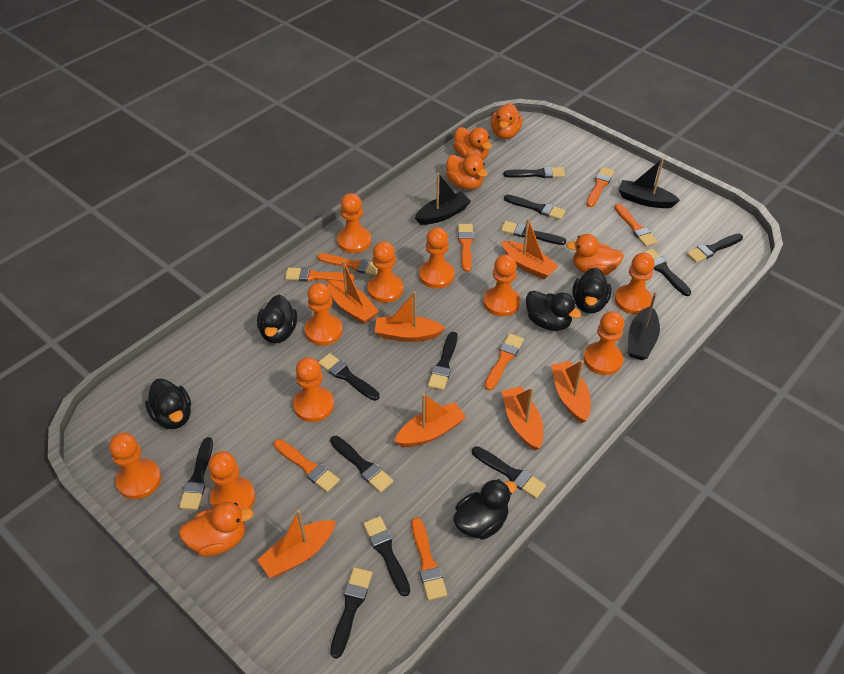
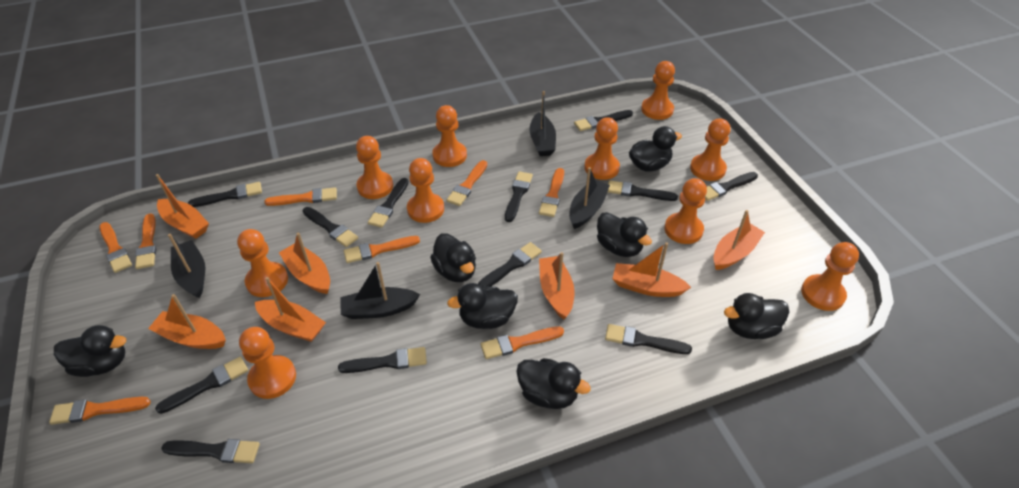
black boat: [415,173,471,225] [618,158,680,208] [628,291,660,360] = 3 -> [168,234,205,298] [340,262,420,319] [530,91,556,156] [569,167,610,229] = 4
black duck: [145,379,191,429] [257,295,297,343] [453,479,517,540] [526,290,581,331] [572,267,611,313] = 5 -> [54,325,126,377] [430,233,476,282] [447,283,518,329] [516,358,591,409] [597,212,652,257] [629,126,682,171] [724,293,789,339] = 7
orange duck: [179,502,254,557] [446,155,488,190] [453,127,492,160] [491,103,523,139] [566,234,624,275] = 5 -> none = 0

